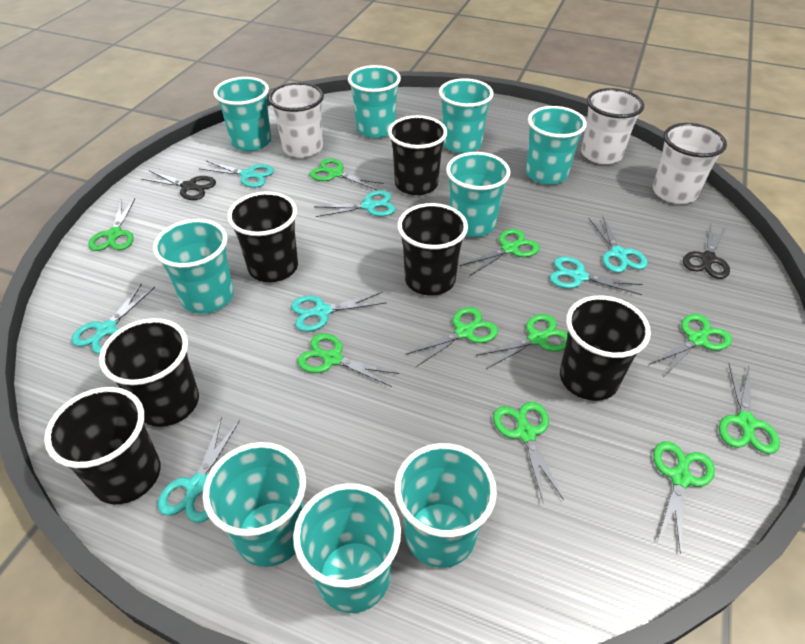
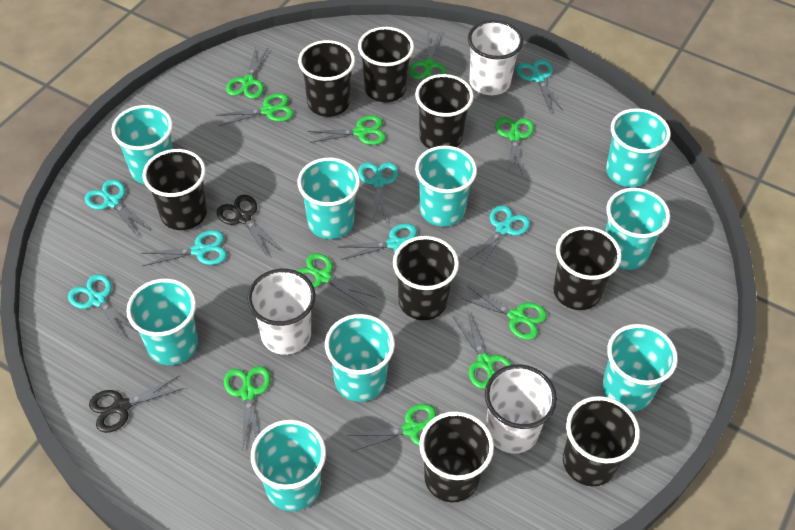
black cup: [44,387,160,504] [99,318,199,427] [227,191,298,282] [388,115,447,195] [397,203,468,296] [560,296,651,401] = 6 -> [142,149,207,230] [298,40,355,117] [358,27,414,102] [393,236,459,320] [415,74,474,149] [419,411,494,502] [553,226,621,310] [563,396,640,486] = 8

